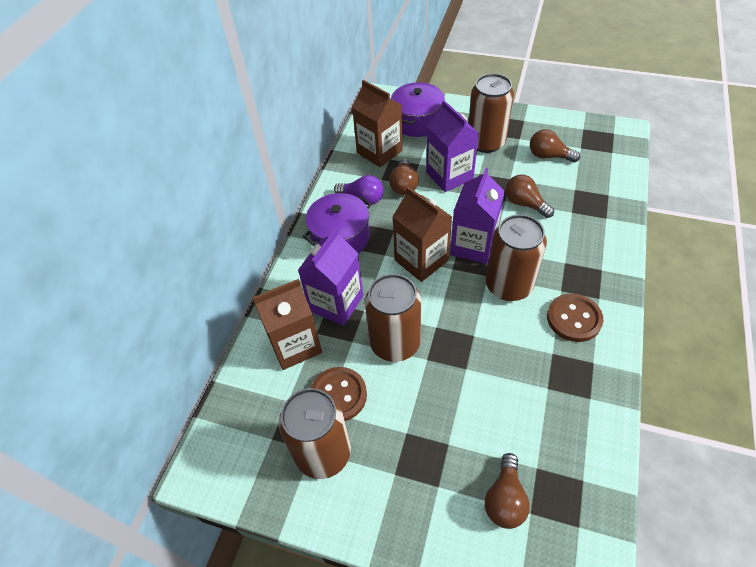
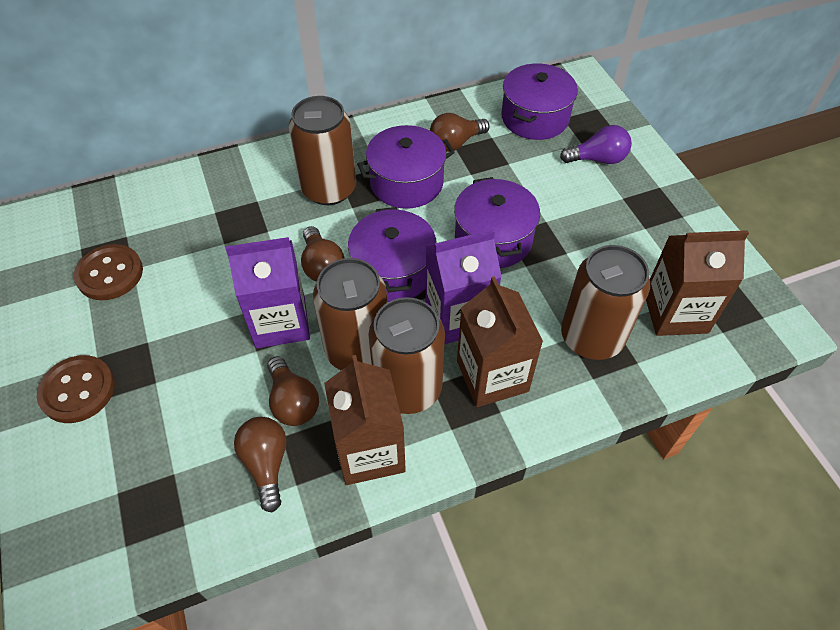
purple carton: [298,228,363,326] [426,100,479,192] [450,168,505,264] = 3 -> [226,237,310,348] [426,229,502,344] = 2
purple pot: [303,193,372,253] [391,82,445,137] = 2 -> [348,207,437,302] [357,125,455,209] [454,177,540,268] [501,64,578,140] = 4

